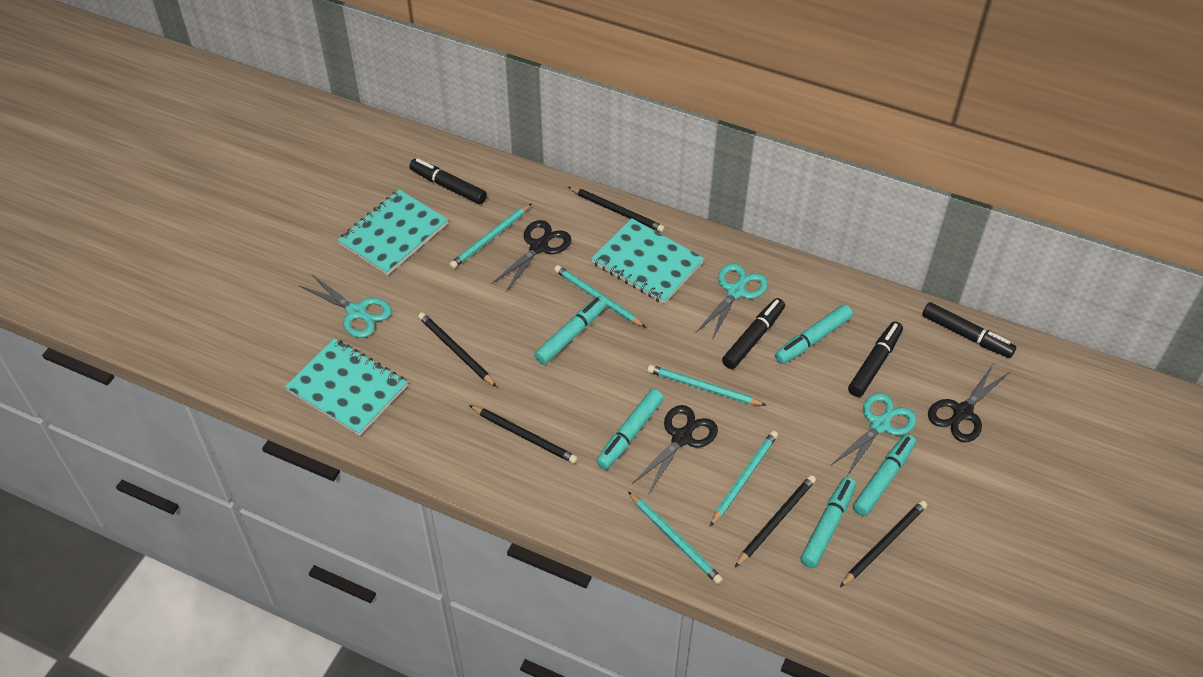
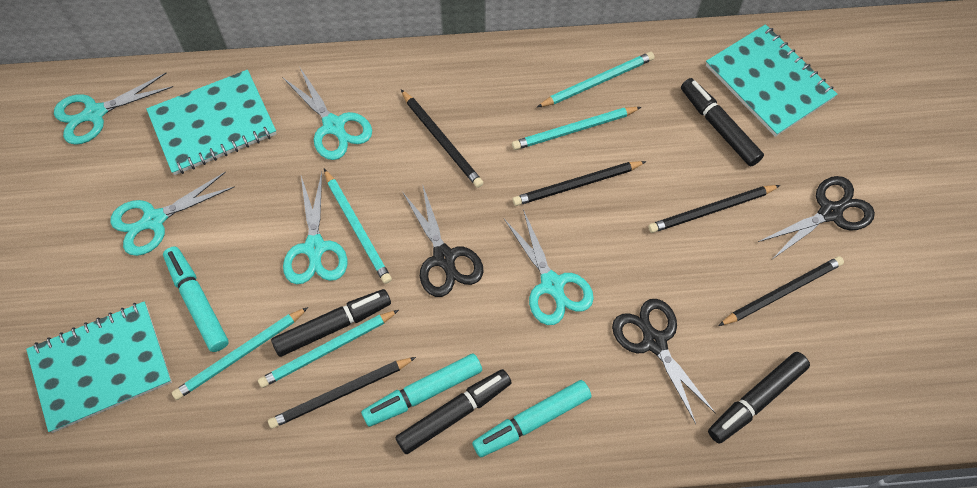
turquoise marker: [534,296,607,365] [596,389,664,469] [775,304,853,364] [800,477,856,568] [853,434,916,516] = 5 -> [163,247,229,352] [361,353,482,427] [472,380,591,457] = 3
turquoise scissors: [300,274,392,338] [696,263,768,340] [830,393,917,476] = 3 -> [54,73,173,145] [111,171,235,256] [282,66,372,160] [283,172,347,284] [504,209,594,325] = 5

